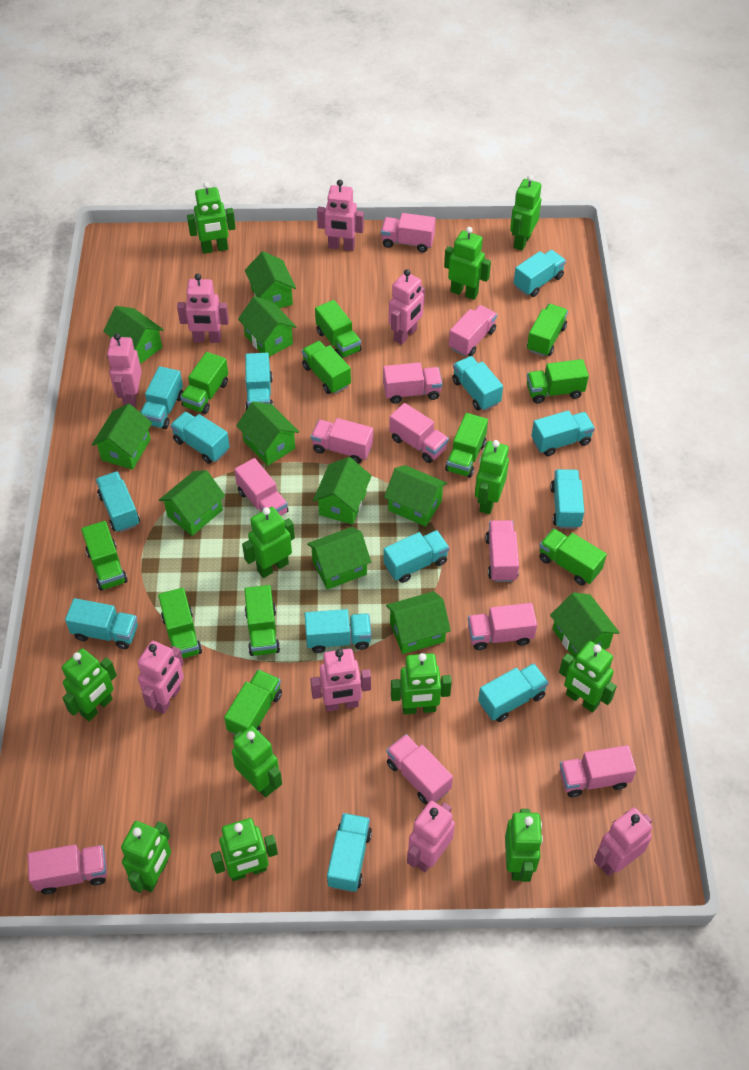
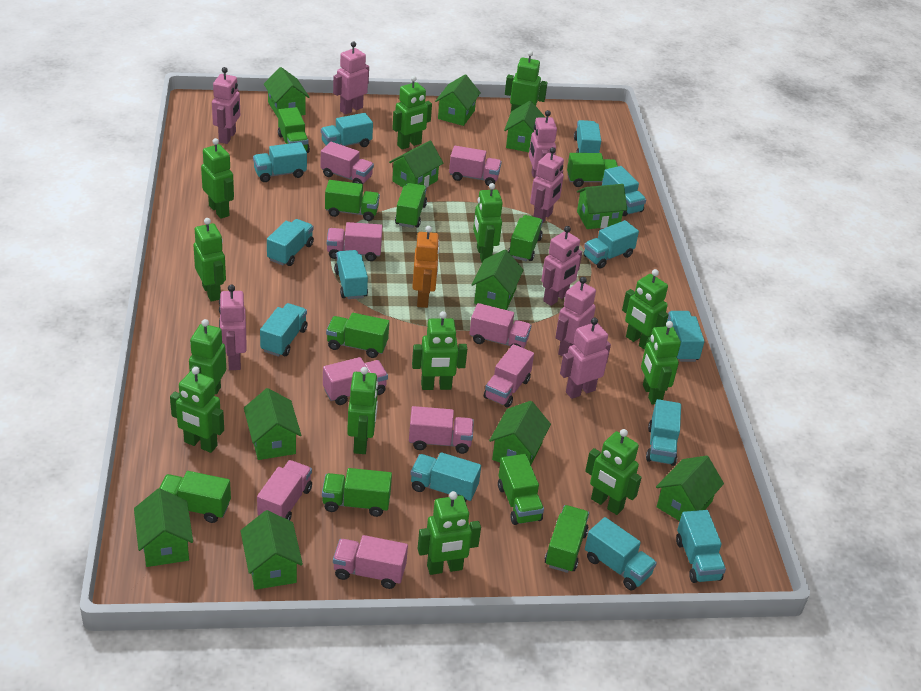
green robot: [62,648,117,721] [121,821,171,893] [187,182,236,254] [211,818,278,881] [232,726,282,798] [242,507,295,578] [391,653,452,714] [444,227,491,300] [475,440,509,514] [505,809,543,882] [510,175,542,251] [559,641,617,713] = 12 -> [170,367,224,453] [189,319,226,394] [194,218,226,302] [201,138,234,219] [347,367,378,454] [392,76,432,149] [412,311,467,390] [418,491,481,575] [473,183,503,262] [505,51,548,111] [585,429,642,515] [622,269,669,350] [641,321,681,405] = 13
green truck: [81,521,128,591] [158,588,202,658] [180,352,228,414] [224,669,282,735] [244,585,280,656] [302,341,351,394] [315,300,361,359] [445,413,488,478] [527,304,568,357] [527,359,589,403] [539,528,607,585] = 11 -> [159,471,231,523] [278,107,310,153] [322,468,392,517] [325,180,380,221] [326,313,389,358] [395,183,427,228] [498,454,544,525] [509,215,543,261] [545,505,589,573] [567,153,618,187] = 10
orange robot: none = 0 -> [412,226,440,308] = 1
pink truck: [28,844,107,894] [234,458,288,516] [311,418,373,464] [381,213,436,252] [383,362,442,404] [386,734,453,804] [389,403,449,463] [449,305,497,356] [468,603,537,650] [485,520,519,582] [560,745,637,797] = 11 -> [257,460,312,521] [321,142,374,184] [323,357,388,405] [327,222,382,261] [333,535,408,589] [409,406,474,454] [449,146,502,186] [469,303,531,348] [484,344,534,408] = 9

